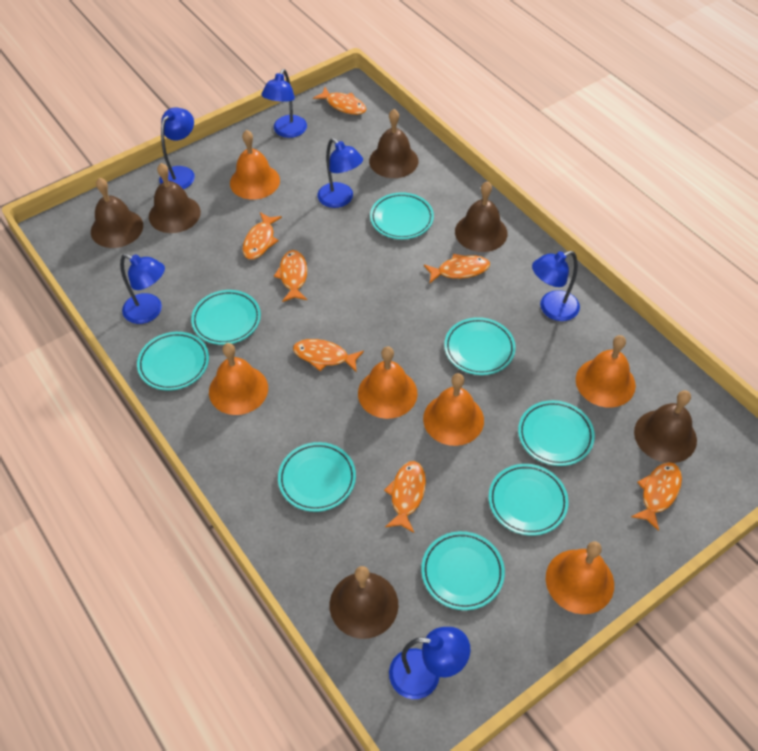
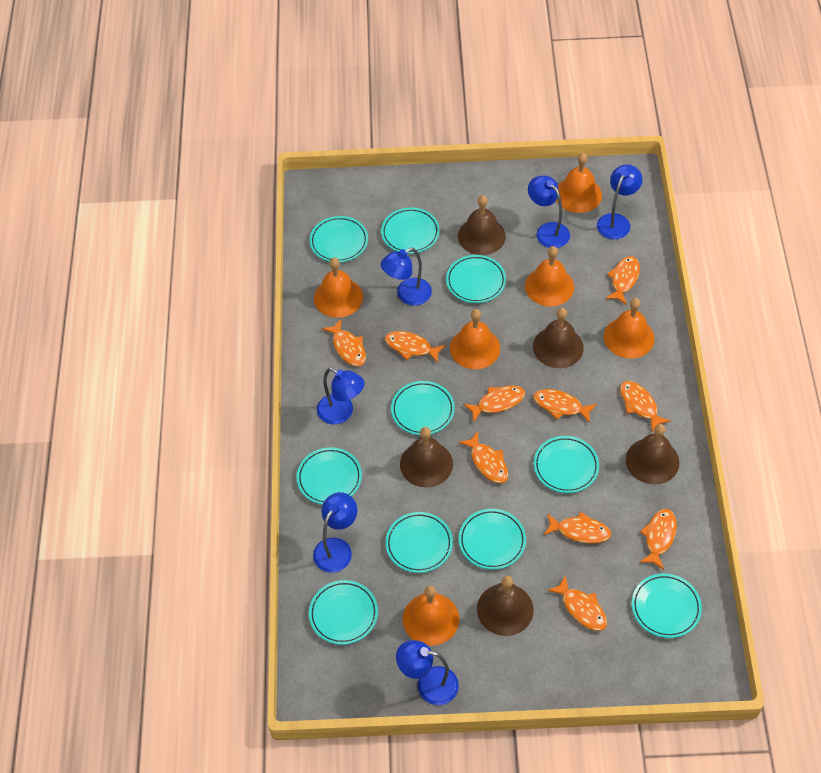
brown bell: [91,178,143,248] [149,163,201,233] [330,566,398,639] [369,109,418,178] [455,181,507,252] [634,390,697,463] = 6 -> [400,427,453,487] [458,195,506,255] [477,576,533,636] [533,308,584,368] [626,424,679,484] = 5
orange fish: [242,212,282,259] [274,250,307,302] [293,339,364,372] [313,87,366,115] [384,461,426,533] [424,254,490,284] [631,462,682,531] = 7 -> [322,319,366,366] [385,331,446,363] [459,431,508,483] [463,386,525,423] [533,389,597,423] [544,512,611,544] [547,575,607,631] [605,256,640,305] [620,381,671,432] [639,509,677,570] = 10
turquoise plate: [137,332,209,390] [191,290,261,345] [278,442,356,512] [370,192,434,239] [421,531,505,610] [444,317,516,375] [489,464,569,536] [518,400,595,466] = 8 -> [297,447,362,505] [309,580,378,645] [310,216,368,263] [381,208,440,254] [385,512,453,573] [391,381,455,435] [446,255,506,303] [459,509,526,570] [534,436,599,493] [632,573,702,638] = 10

